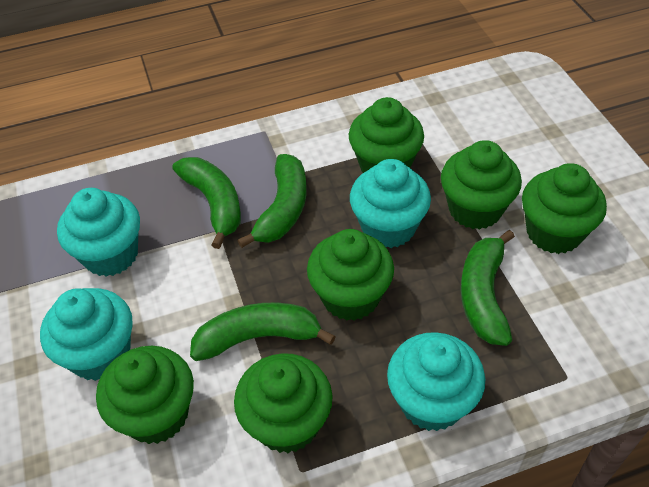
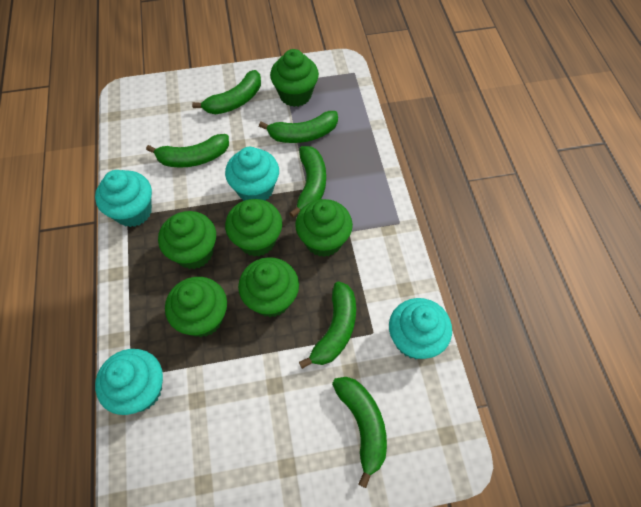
green banana: [172,157,241,249] [190,303,336,361] [237,154,307,248] [461,230,515,346] = 4 -> [146,134,229,168] [192,70,261,114] [259,111,338,143] [289,146,326,217] [299,281,356,369] [332,377,387,488] = 6

